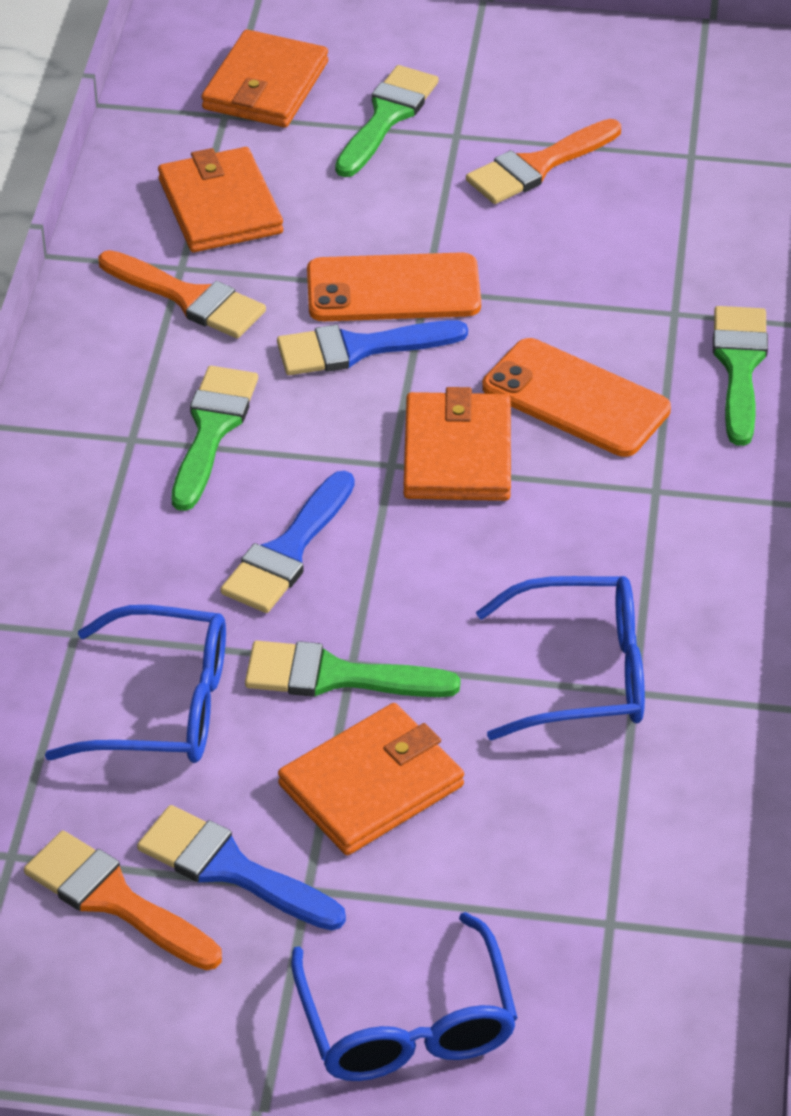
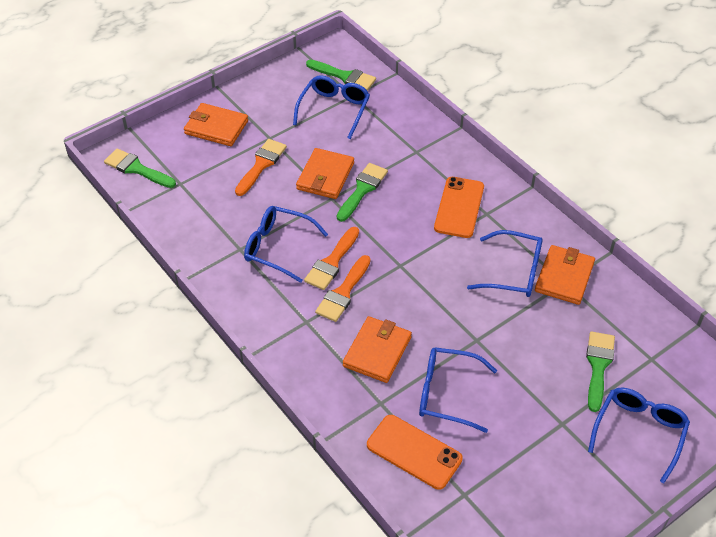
blue brush: [137,805,346,931] [220,471,355,613] [277,320,468,375] = 3 -> none = 0
blue glasses: [45,605,226,763] [291,912,518,1081] [476,576,645,740] = 3 -> [244,206,328,283] [293,75,370,139] [419,347,497,433] [467,230,543,297] [588,388,690,484] = 5

